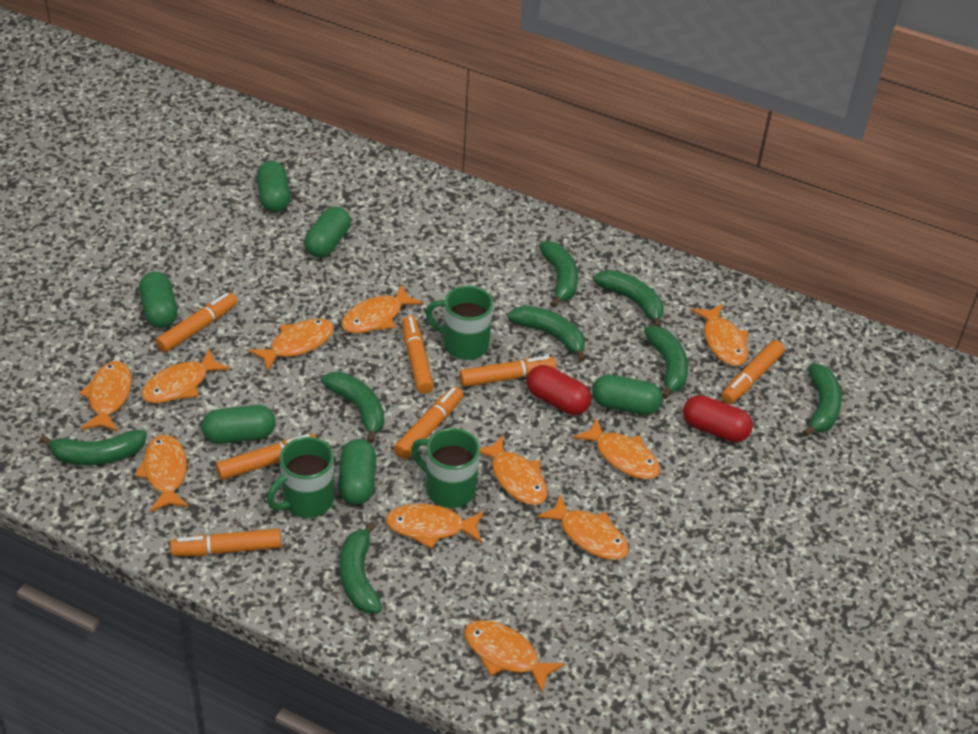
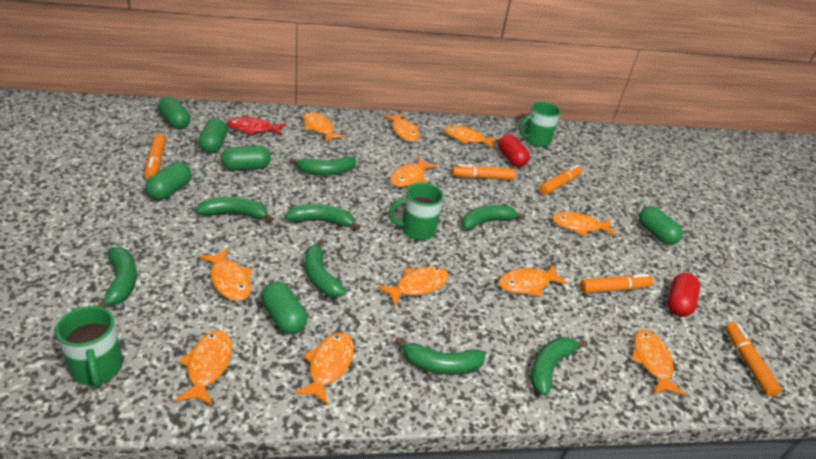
orange marker: [156,292,238,353] [170,529,281,556] [216,434,316,480] [394,386,463,459] [402,316,434,394] [459,356,556,387] [721,340,785,404] = 7 -> [144,134,166,179] [452,164,516,180] [539,165,582,195] [580,274,653,294] [725,322,782,397] = 5
red fish: none = 0 -> [227,117,286,136] = 1

